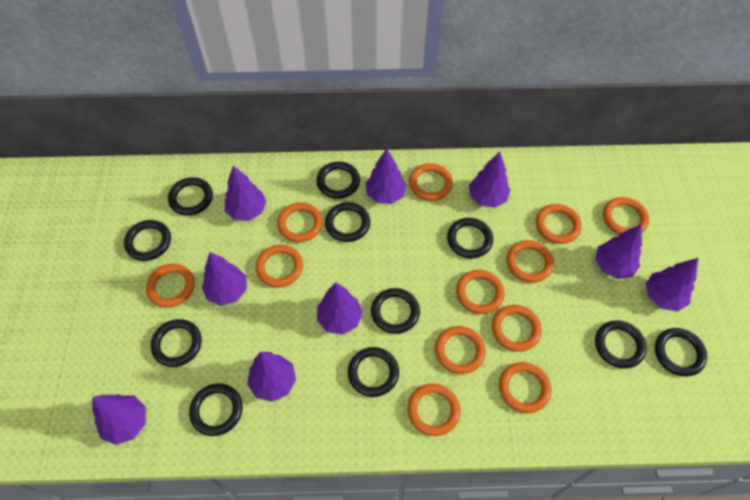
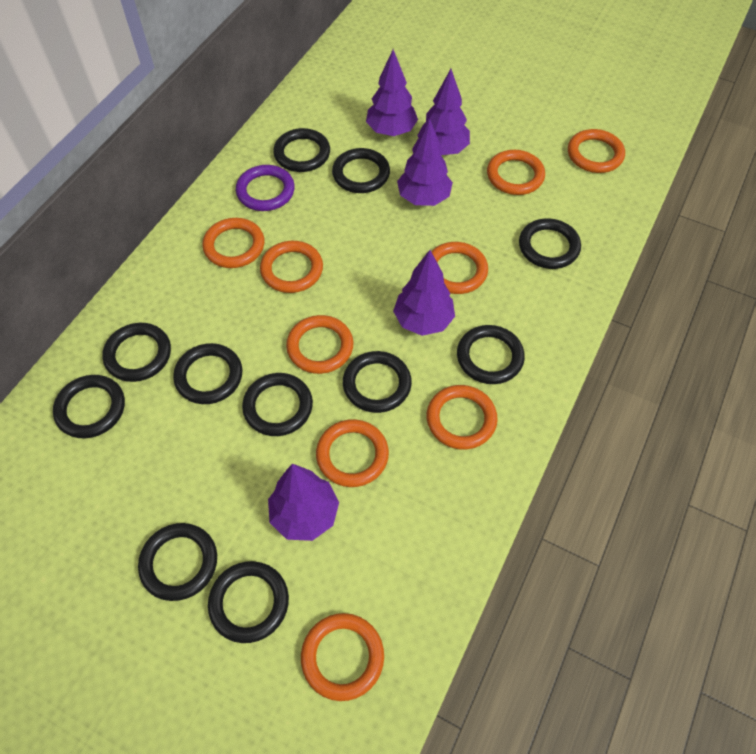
orange ring: [146,264,195,308] [256,245,303,287] [277,202,323,242] [407,384,460,436] [409,163,453,201] [435,326,486,374] [456,270,504,314] [492,305,542,352] [499,362,551,413] [506,240,554,283] [536,204,582,244] [603,197,649,234] = 12 -> [202,218,264,268] [260,241,323,293] [286,315,353,374] [301,613,384,701] [316,419,389,487] [426,385,498,450] [431,242,488,294] [487,150,545,195] [568,129,625,173] = 9
purple ring: none = 0 -> [236,165,295,211] = 1
purple tree: [92,394,146,445] [202,252,247,306] [225,166,266,221] [247,352,296,402] [317,282,363,335] [365,148,407,204] [469,152,510,208] [595,225,642,279] [646,258,698,311] = 9 -> [268,464,339,541] [366,50,418,136] [393,250,455,336] [397,119,453,206] [417,69,470,155] = 5

